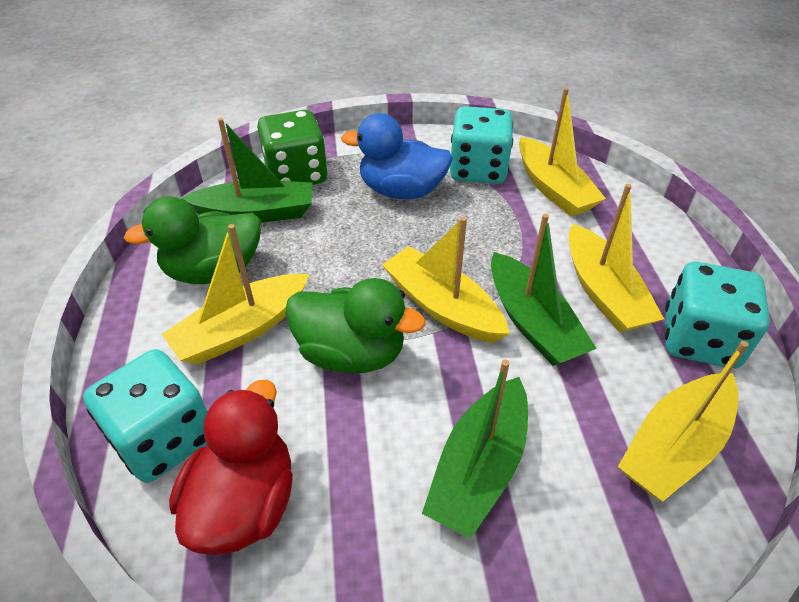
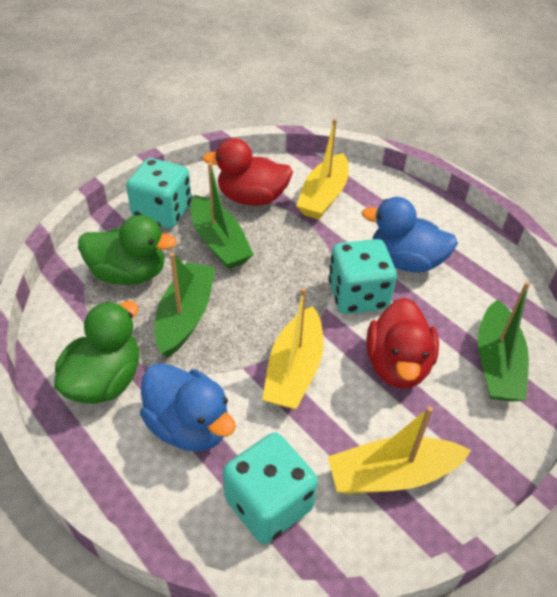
blue duck: [341,113,453,199] = 1 -> [140,363,236,452] [362,197,458,273] = 2
green dice: [257,110,328,185] = 1 -> none = 0
red duck: [169,380,293,555] = 1 -> [202,138,293,205] [366,297,439,389] = 2
yellow boat: [162,224,309,365] [382,217,510,343] [519,88,606,216] [569,184,664,332] [618,341,749,501] = 5 -> [262,288,323,409] [296,119,349,220] [328,406,471,494] = 3

